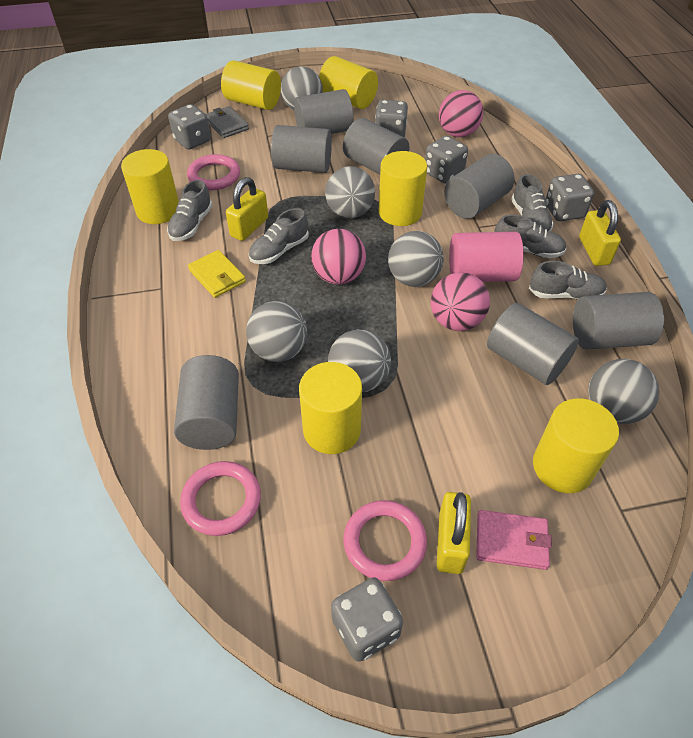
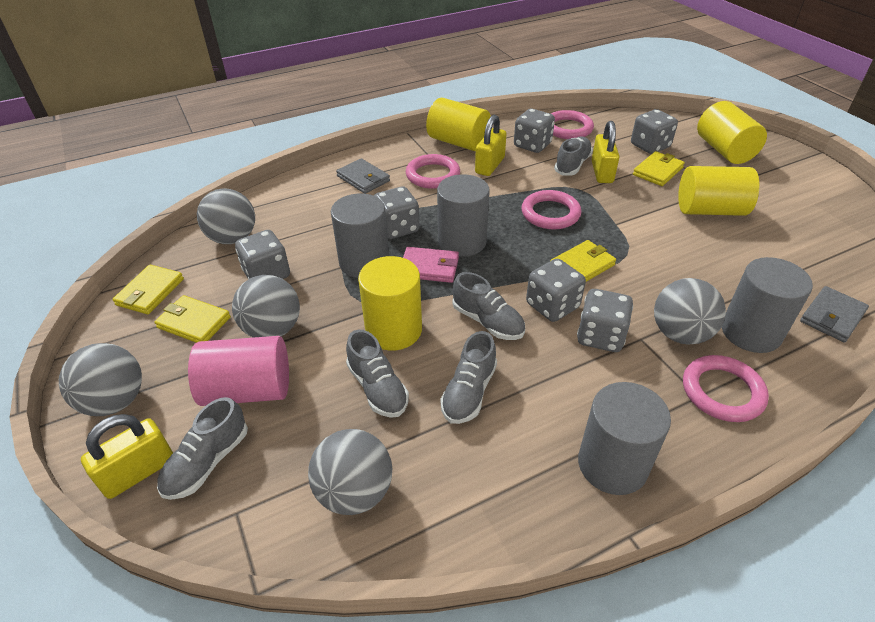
grey ball: [246,301,307,362] [281,66,323,110] [325,166,375,218] [328,329,391,392] [388,231,444,287] [588,359,659,424] = 6 -> [59,343,142,416] [197,188,255,244] [232,275,300,338] [308,429,392,515] [654,278,726,345] = 5
grey cylinder: [174,355,239,450] [271,125,332,173] [294,89,353,134] [343,118,410,175] [444,154,515,219] [487,303,579,385] [573,292,664,350] = 7 -> [331,194,389,278] [437,174,490,257] [578,382,671,495] [722,257,813,353] = 4
grey dice: [168,104,211,150] [331,577,403,662] [375,100,408,138] [425,136,468,184] [546,174,594,221] = 5 -> [235,230,290,280] [374,187,420,239] [514,109,555,153] [526,259,586,322] [577,289,633,352] [631,109,678,154] = 6
grey wallet: [206,106,249,138] = 1 -> [336,158,390,194] [800,286,869,342] = 2
pink ball: [311,229,366,285] [431,272,490,331] [439,90,483,137] = 3 -> none = 0
pink ring: [180,461,261,536] [187,154,240,190] [343,500,427,581] = 3 -> [406,154,460,189] [522,190,581,229] [551,110,594,139] [683,355,769,422] = 4
yellow cylinder: [121,149,179,224] [221,60,281,110] [299,362,362,454] [319,56,378,109] [378,151,427,226] [533,398,619,493] = 6 -> [358,256,422,350] [426,98,491,151] [678,166,759,216] [697,101,767,164] = 4
yellow wallet: [188,250,246,298] = 1 -> [113,265,184,314] [155,295,231,343] [550,240,616,282] [633,151,685,186] = 4

